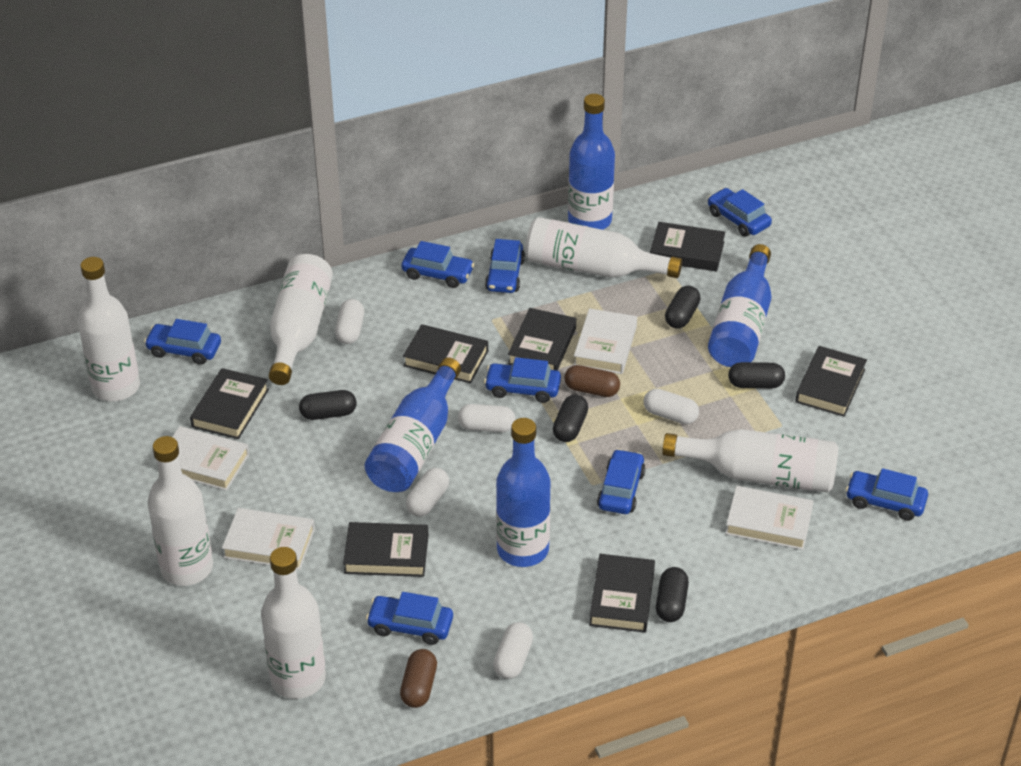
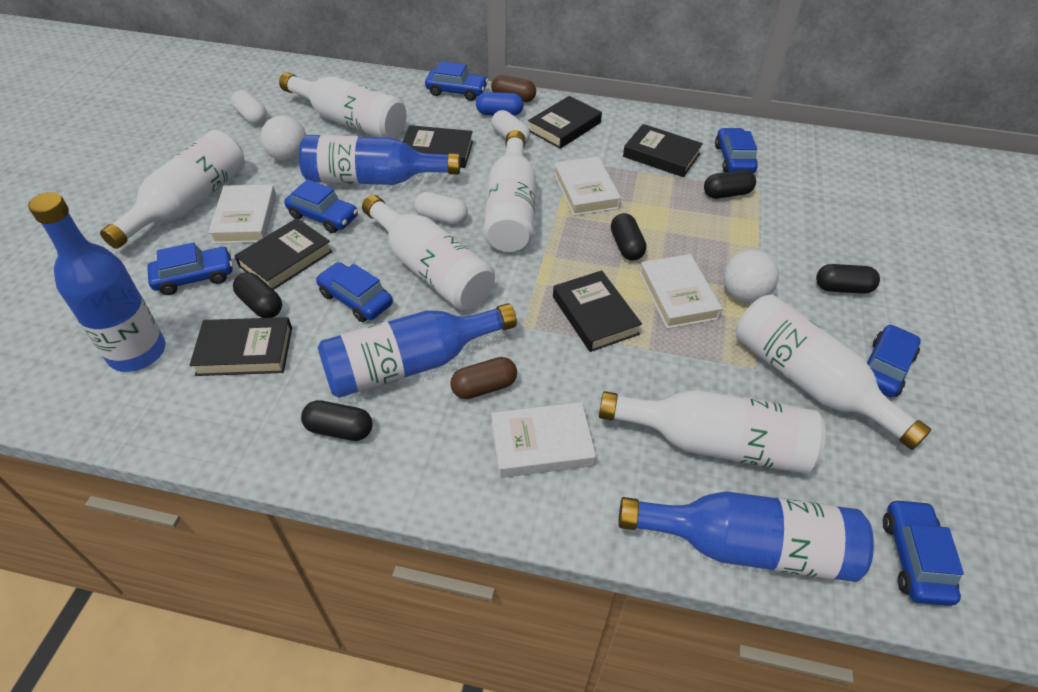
black book: [190,368,269,439] [343,522,428,577] [403,324,488,383] [508,308,576,371] [589,554,655,633] [650,222,725,271] [796,346,867,417] = 7 -> [190,317,292,376] [234,218,332,290] [403,125,473,168] [528,96,602,149] [553,270,642,352] [623,124,703,177] = 6
blue capsule: none = 0 -> [476,92,524,116] = 1
blue car: [144,319,221,365] [366,592,453,645] [402,241,474,288] [484,357,561,403] [485,239,525,293] [597,449,646,514] [708,188,772,237] [846,468,928,521] = 8 -> [147,242,233,295] [284,179,358,233] [316,262,393,322] [425,61,488,101] [715,128,758,173] [867,324,921,397] [883,499,964,606] = 7
white ball: none = 0 -> [261,115,306,162] [723,250,779,303] = 2
white capsule: [335,299,364,344] [406,468,449,517] [458,404,516,432] [493,622,533,679] [644,389,699,424] = 5 -> [231,90,267,124] [414,192,468,225] [491,110,530,144] = 3

